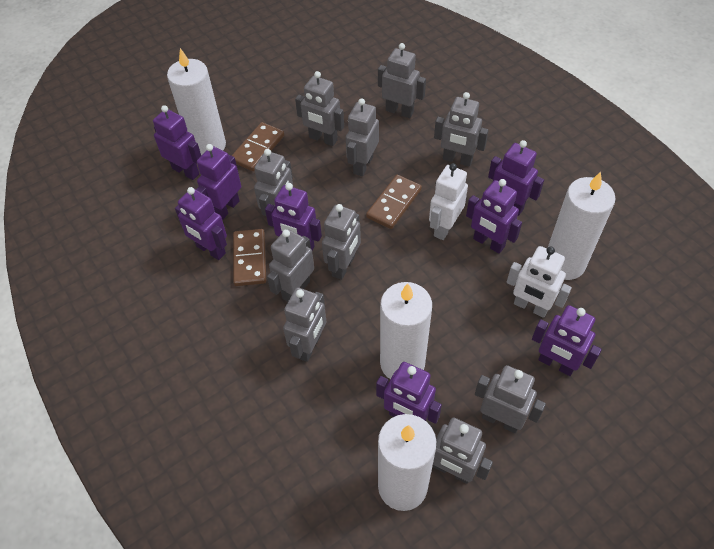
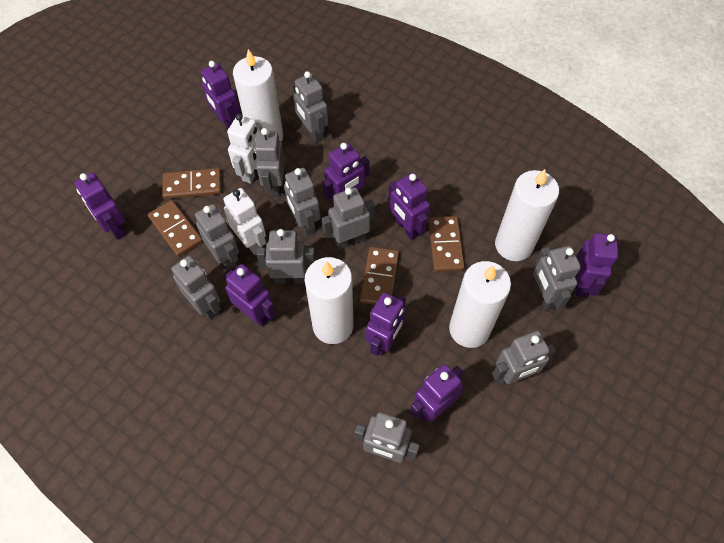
brown domino: [231,122,284,171] [233,229,266,286] [366,175,422,229] = 3 -> [148,200,203,257] [162,168,221,199] [360,247,399,305] [428,216,465,272] = 4

